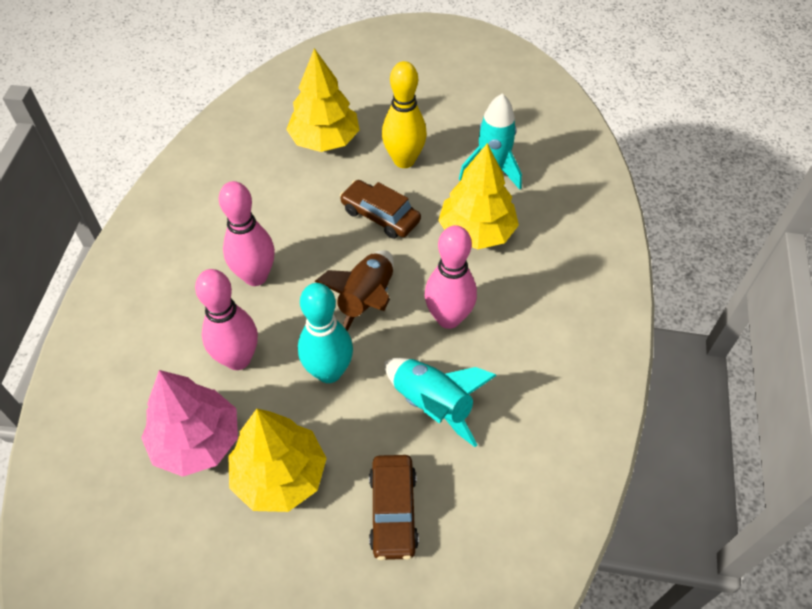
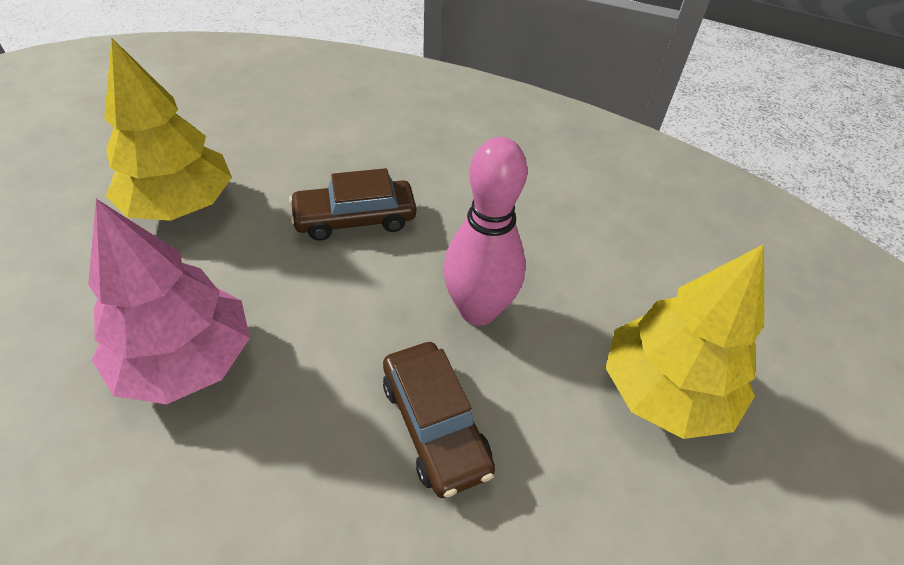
brown rocket: [315,250,394,331] = 1 -> none = 0
pink bowling pin: [195,269,258,370] [219,181,275,286] [425,225,477,329] = 3 -> [443,137,527,326] = 1
turquoise bowling pin: [298,283,353,383] = 1 -> none = 0
turquoise rocket: [384,358,497,447] [459,93,522,190] = 2 -> none = 0
yellow bowling pin: [382,61,427,168] = 1 -> none = 0
yellow tree: [229,409,327,512] [286,48,360,152] [438,143,519,249] = 3 -> [104,37,232,221] [605,244,764,439] = 2

